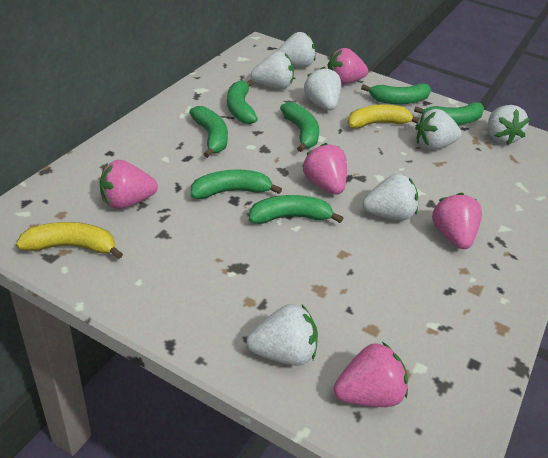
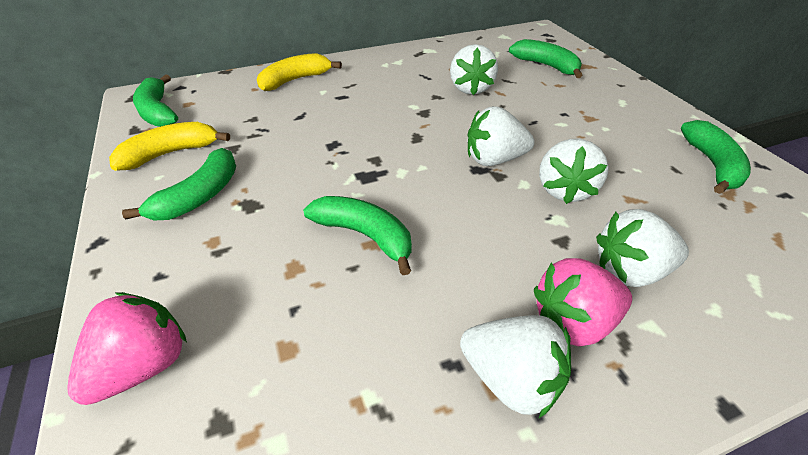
green banana: [189,106,228,158] [191,169,282,199] [227,79,258,124] [249,195,343,224] [280,102,319,152] [361,83,431,104] [414,102,484,125] = 7 -> [122,148,236,221] [133,74,178,127] [303,196,412,275] [509,39,583,78] [681,120,751,194] = 5
pink strawberry: [100,160,158,209] [302,143,347,194] [328,48,368,85] [334,342,408,407] [432,193,482,249] = 5 -> [67,292,187,405] [534,258,632,346] = 2
white strawberry: [246,304,318,366] [251,51,294,89] [277,32,316,68] [304,67,341,110] [363,174,418,220] [415,109,462,150] [488,105,530,145] = 7 -> [450,44,498,95] [460,315,571,419] [468,106,535,166] [539,139,609,204] [596,209,689,287] = 5

